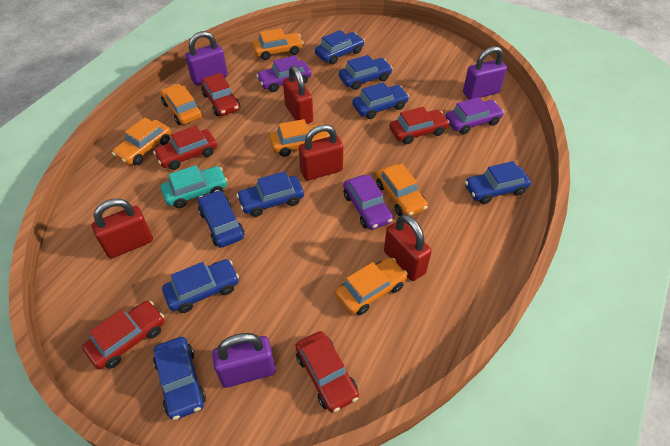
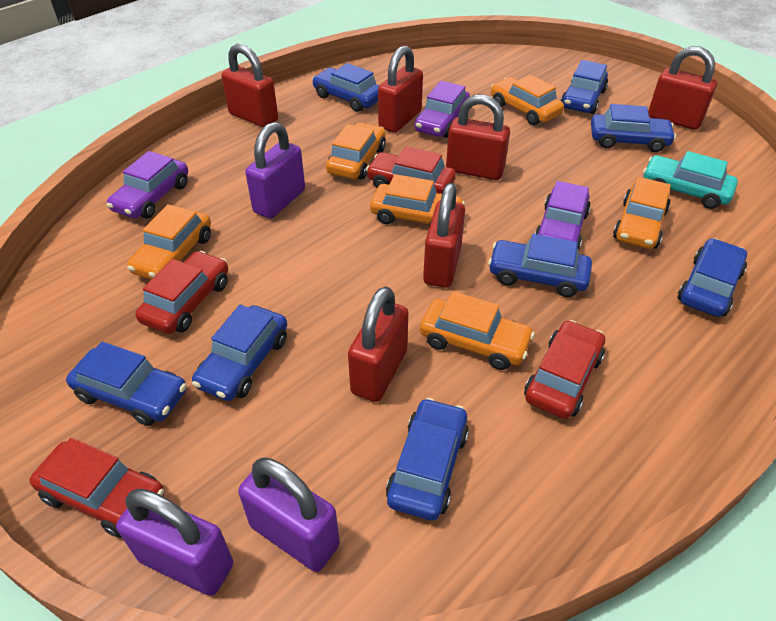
red car: [82,301,164,370] [153,125,217,170] [201,73,240,116] [295,331,359,413] [389,107,450,144] = 5 -> [29,438,165,538] [135,251,228,334] [366,146,456,194] [524,320,605,419] = 4
red padlock: [92,199,153,259] [283,66,313,124] [299,124,343,181] [384,214,432,281] = 4 -> [221,44,278,127] [348,286,408,402] [378,45,423,133] [423,183,465,288] [446,95,510,180] [648,46,717,130] = 6

